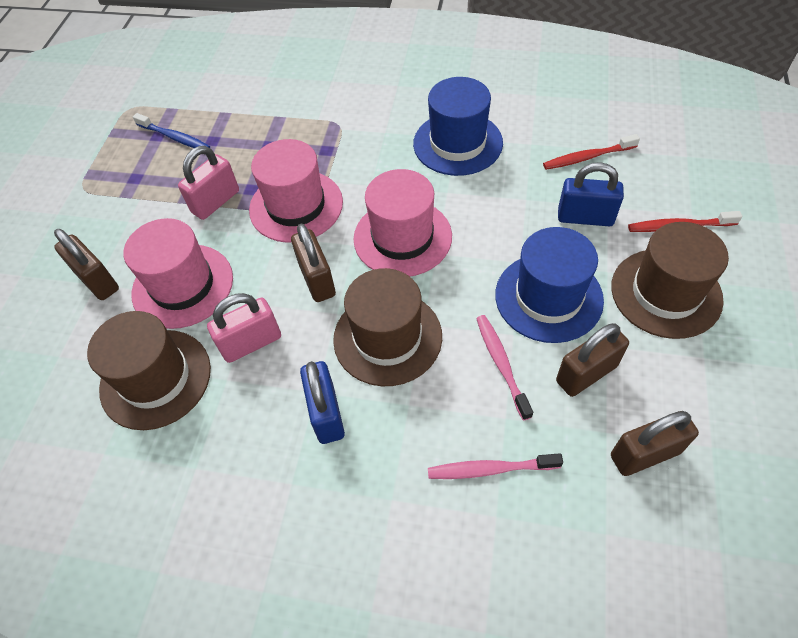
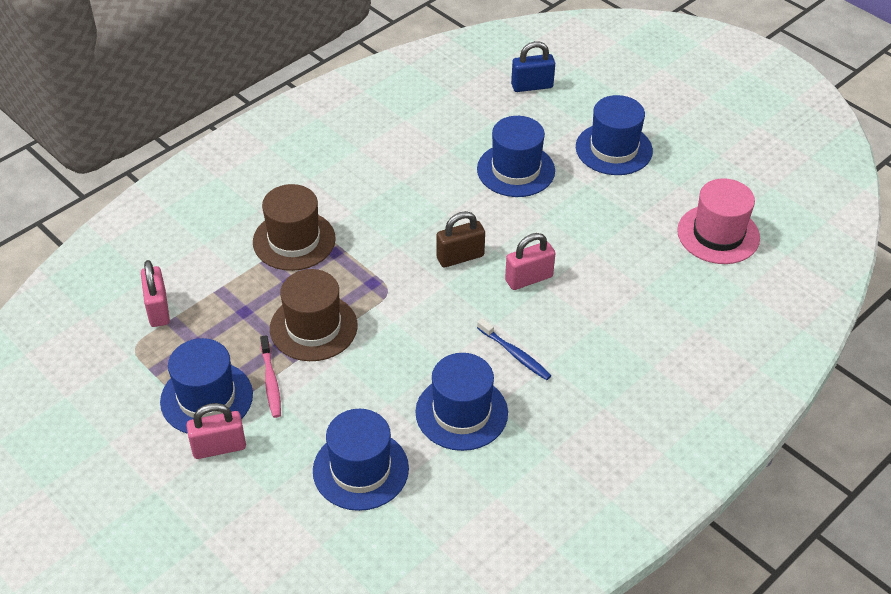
blue hat: [413,77,503,176] [495,227,604,343] = 2 -> [160,338,253,434] [313,409,409,511] [415,353,508,451] [477,116,555,197] [576,95,653,175] = 5
blue padlock: [300,361,345,444] [558,162,624,226] = 2 -> [511,41,555,92] = 1
brown hat: [87,311,211,430] [333,268,442,386] [611,222,729,339] = 3 -> [253,184,336,271] [270,269,358,361] = 2
brown padlock: [54,229,119,300] [291,224,336,302] [556,323,629,397] [611,411,699,476] = 4 -> [436,211,485,267] = 1
pink hat: [124,218,233,329] [249,139,343,243] [354,169,452,277] = 3 -> [677,178,760,264] = 1
pink padlock: [178,146,239,220] [207,293,281,363] = 2 -> [141,260,170,327] [186,403,246,459] [505,233,555,290] = 3
pink toothbrush: [428,453,563,479] [476,315,533,421] = 2 -> [260,335,281,418] = 1
red toothbrush: [543,134,640,170] [628,211,742,232] = 2 -> none = 0

